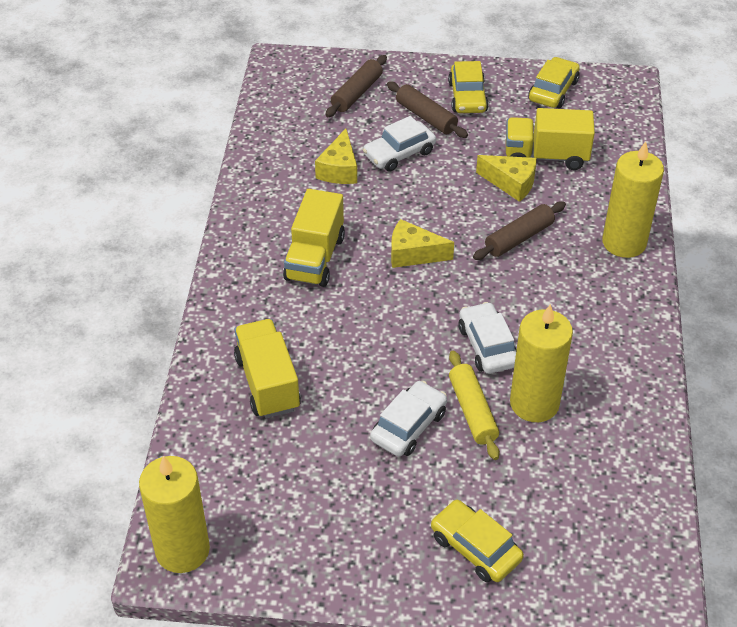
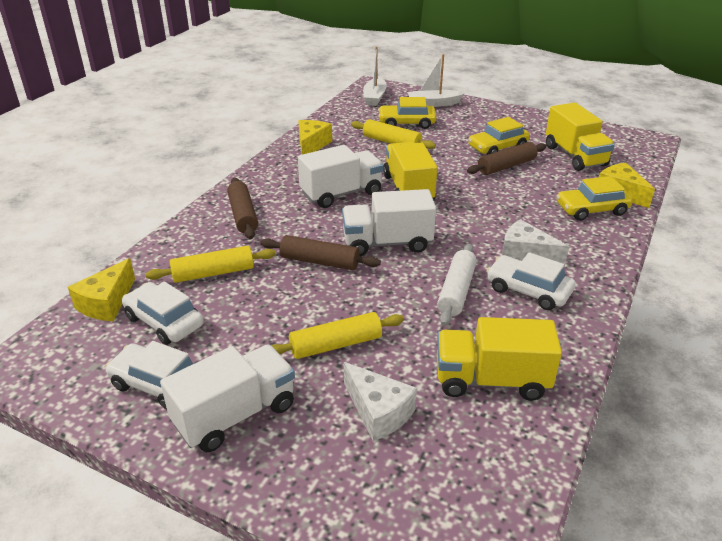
white boat: none = 0 -> [363,46,387,106] [407,54,465,107] = 2
white cheese: none = 0 -> [344,362,417,441] [502,219,569,267] = 2
white rolling pin: none = 0 -> [437,244,477,326] = 1
white truck: none = 0 -> [160,344,295,452] [298,145,384,208] [342,189,436,256] = 3
yellow candle: [139,456,210,573] [510,304,573,422] [602,141,664,258] = 3 -> none = 0
yellow rolling pin: [449,350,500,460] = 1 -> [146,246,276,283] [271,312,404,359] [351,119,436,149] = 3

